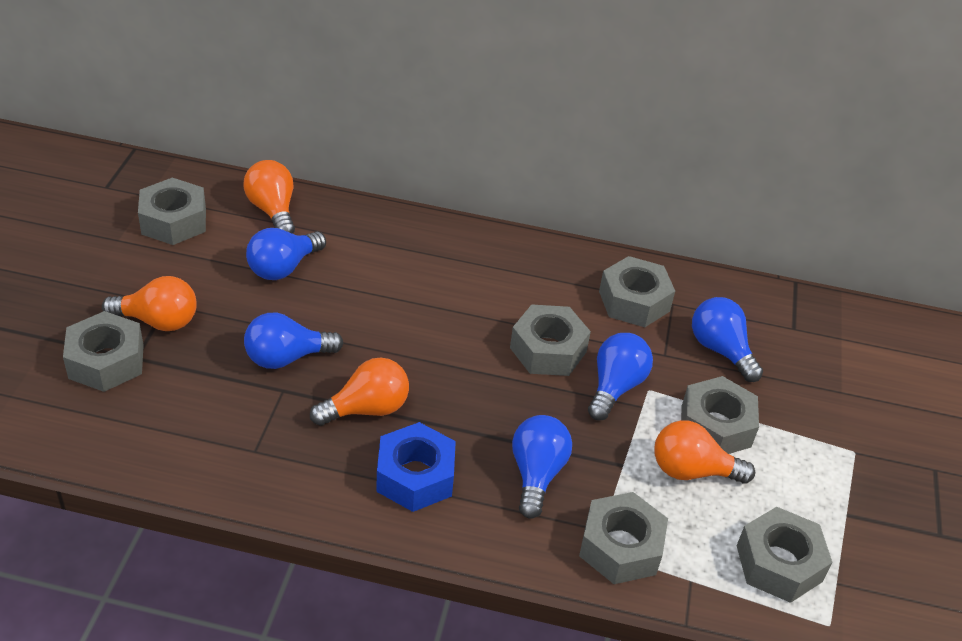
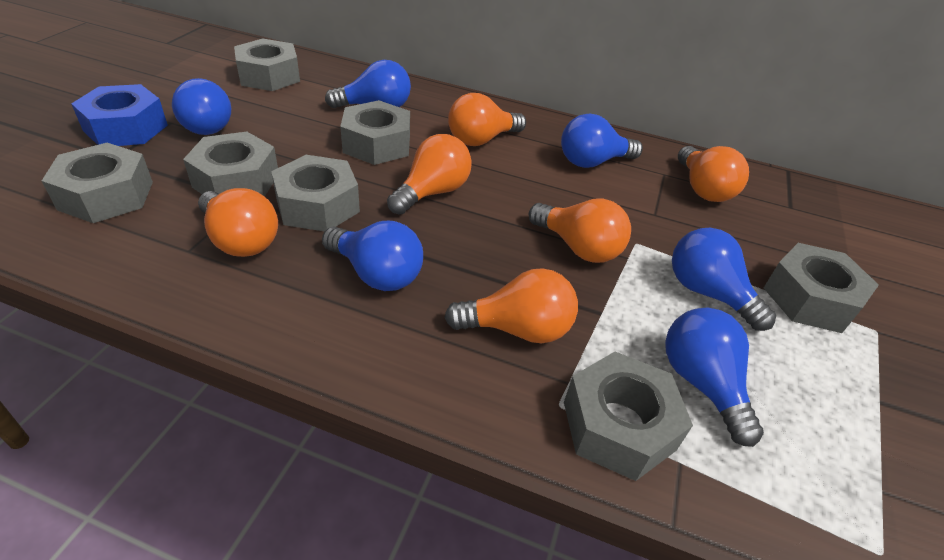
blue light bulb: [244,313,343,369] [246,228,326,280] [512,415,572,519] [588,333,653,420] [692,297,763,382] = 5 -> [172,78,231,135] [322,221,423,291] [325,60,411,108] [561,113,643,168] [665,308,764,447] [672,228,776,331] = 6
orange light bulb: [102,276,197,331] [243,160,295,234] [310,358,409,426] [654,420,755,484] = 4 -> [198,188,278,257] [387,134,472,215] [444,268,578,343] [448,93,526,146] [529,198,631,263] [678,146,749,202] = 6

